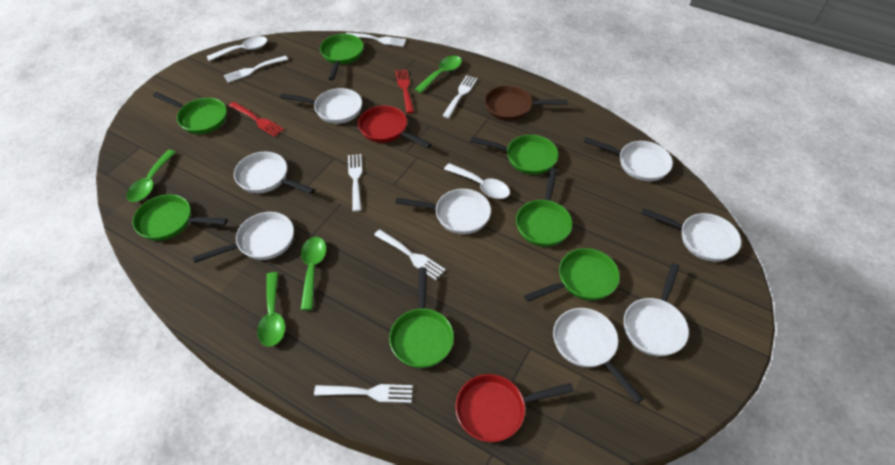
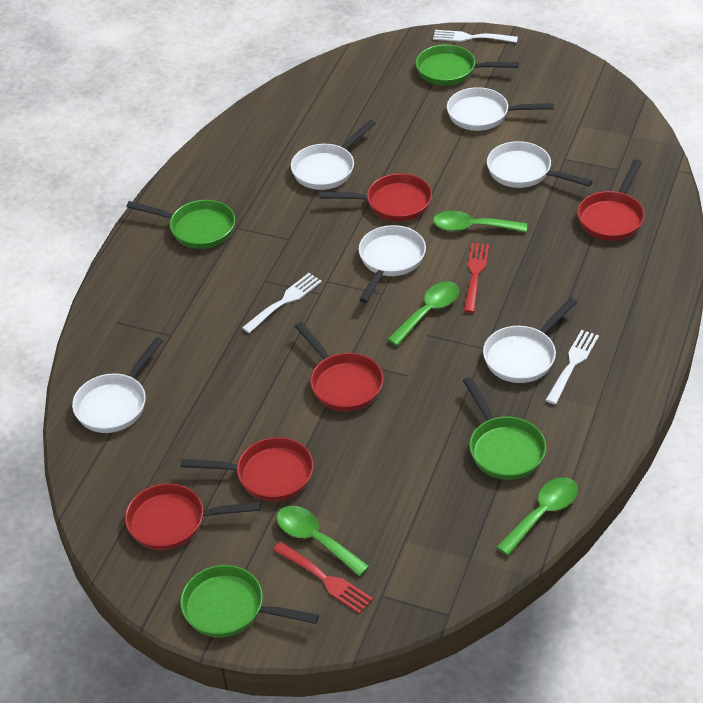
brown pan: [485,85,568,121] = 1 -> none = 0
green pan: [133,194,228,241] [153,92,227,134] [320,34,364,80] [389,267,454,368] [471,135,558,175] [516,168,572,247] [524,248,620,302] = 7 -> [126,200,235,249] [180,565,319,637] [416,45,519,86] [463,377,546,480] = 4
red pan: [358,106,431,148] [455,374,574,442] = 2 -> [125,483,261,550] [180,437,313,501] [295,322,383,411] [319,173,432,221] [577,159,645,241] = 5
white fork: [224,56,288,83] [314,384,413,403] [346,33,406,47] [348,154,362,212] [374,229,445,280] [443,75,478,118] = 6 -> [242,273,322,333] [433,30,518,43] [545,330,599,404] = 3
white pan: [193,212,294,263] [234,152,315,194] [280,88,362,124] [396,189,491,234] [553,308,644,403] [584,137,673,182] [624,263,689,356] [641,208,741,262] = 8 -> [72,337,163,433] [291,120,376,190] [359,225,426,303] [447,87,554,131] [483,298,577,383] [487,141,593,188] = 6
white spoon: [207,36,267,61] [444,163,510,199] = 2 -> none = 0

